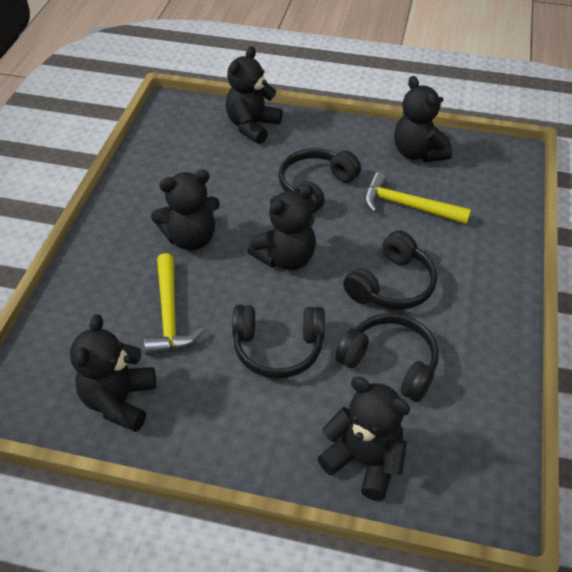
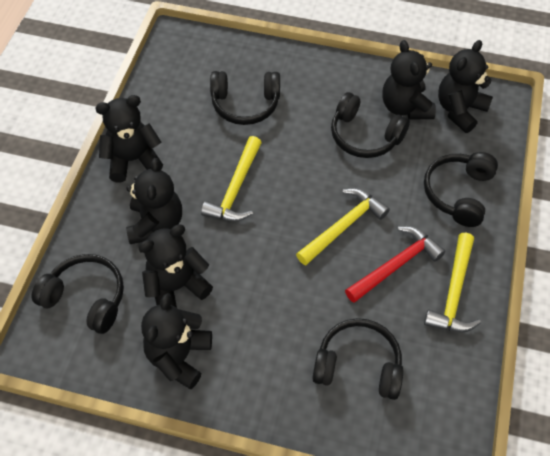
black headphones: [232,305,325,379] [279,148,361,214] [336,313,439,402] [343,230,437,310] = 4 -> [31,254,124,334] [210,71,280,125] [312,318,404,400] [331,92,410,158] [424,152,498,227] = 5
red hammer: none = 0 -> [345,226,445,303] = 1
yellow hammer: [144,253,204,356] [364,172,471,224] = 2 -> [201,136,262,222] [296,188,390,265] [424,233,481,332] = 3

